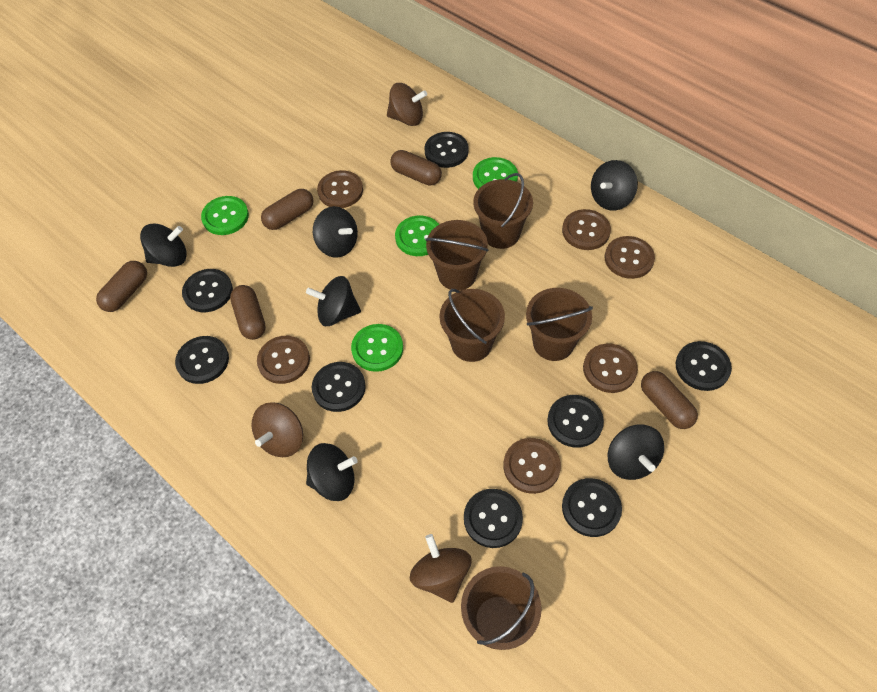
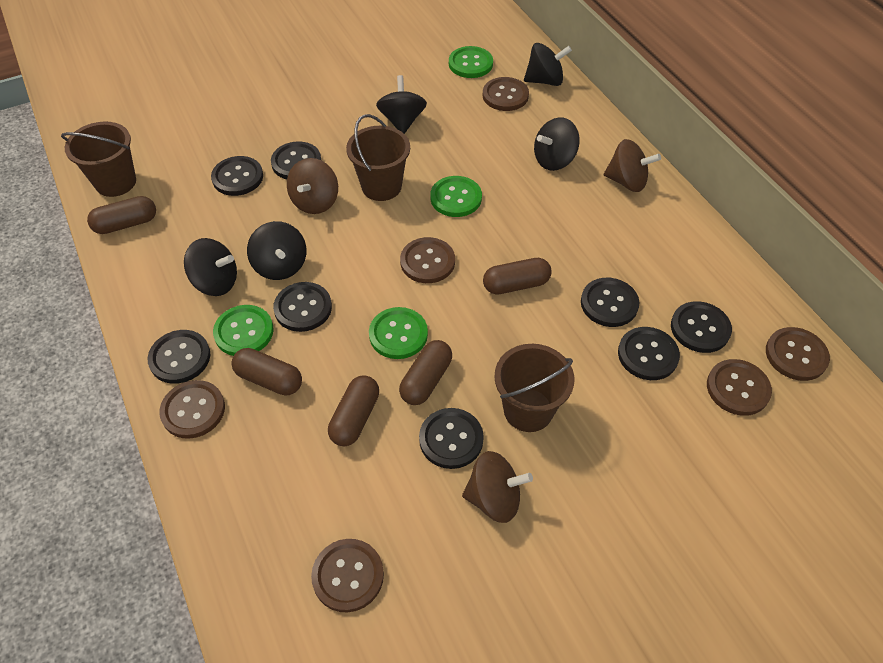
black spinning top: [140,223,187,267] [306,276,361,326] [306,443,358,501] [313,206,358,258] [591,160,638,211] [608,425,664,480] = 6 -> [184,238,237,296] [247,221,306,280] [376,75,427,134] [524,43,572,86] [534,117,580,171] = 5
brown bucket: [425,220,488,291] [439,289,505,362] [461,566,541,650] [473,173,533,249] [526,288,593,361] = 5 -> [61,122,136,197] [346,114,410,201] [494,344,574,432] = 3

